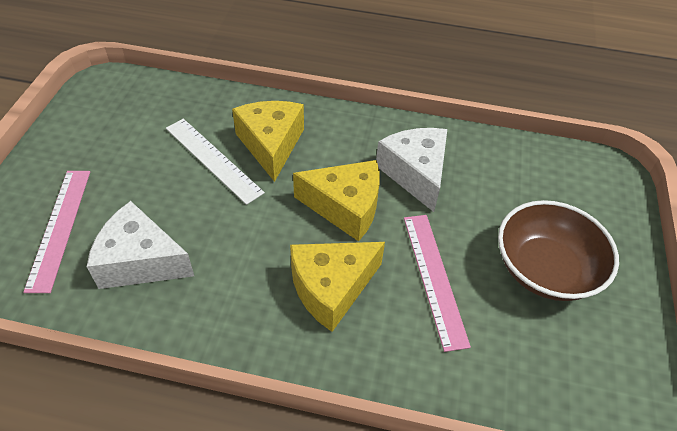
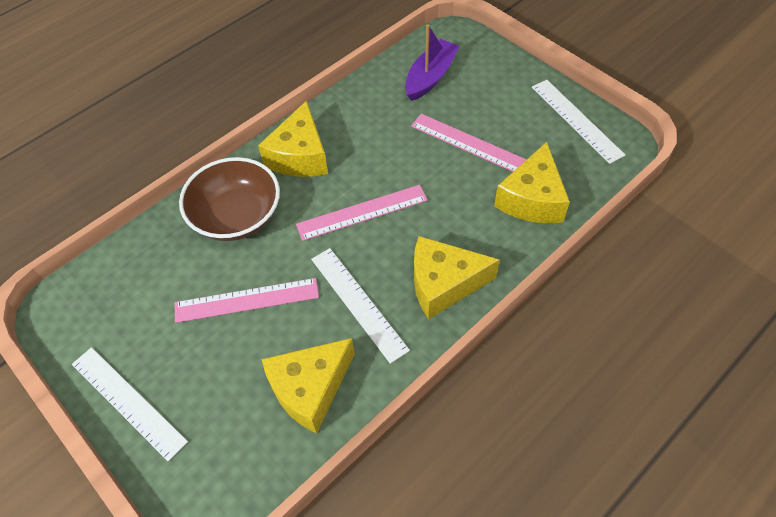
pink ruler: [23,171,90,293] [404,215,471,352] = 2 -> [175,278,319,323] [296,185,428,241] [411,114,527,172] = 3
purple boat: none = 0 -> [405,24,460,101] = 1
white cheese: [87,201,194,289] [376,128,447,212] = 2 -> none = 0
white ruler: [166,119,265,205] = 1 -> [72,347,188,461] [311,248,410,364] [532,80,625,164] = 3
yellow cheese: [232,101,304,182] [290,242,385,332] [293,160,380,242] = 3 -> [258,100,328,177] [261,338,355,434] [414,236,500,319] [494,142,570,223] = 4

